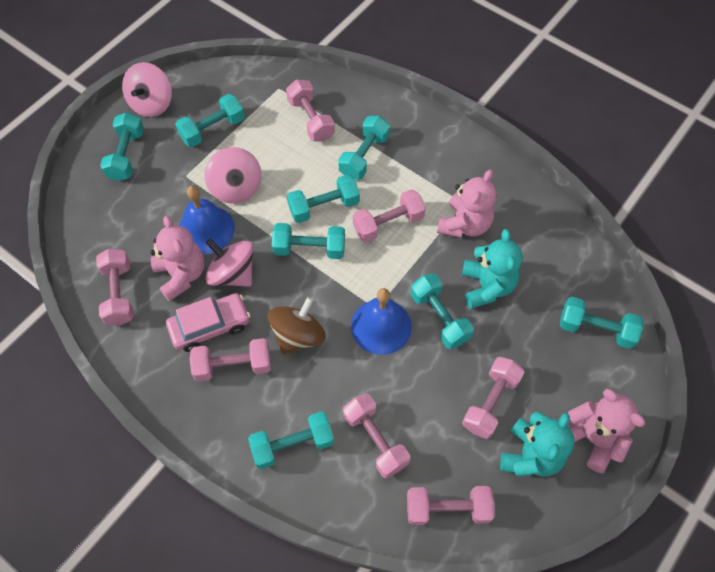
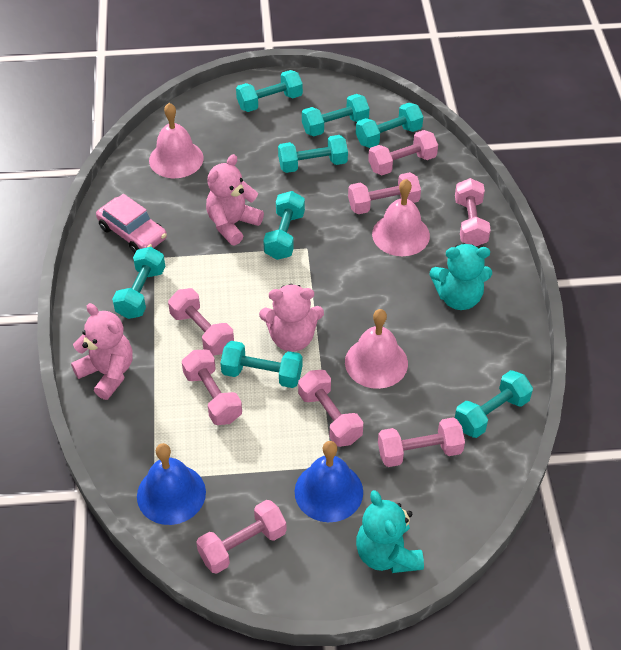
brown spinning top: [268,297,326,355] = 1 -> none = 0
pink bell: none = 0 -> [149,103,204,178] [345,309,408,389] [372,179,430,256] = 3
pink dumbbell: [96,249,134,325] [190,338,271,382] [286,80,335,142] [343,394,410,478] [353,189,426,243] [407,486,495,525] [462,357,525,439] = 7 -> [168,288,234,356] [182,350,242,425] [196,500,287,574] [298,370,363,447] [348,172,421,214] [368,130,438,175] [378,417,465,467] [455,178,491,246] = 8
pink spinning top: [122,62,172,117] [205,147,262,203] [205,238,253,287] = 3 -> none = 0

